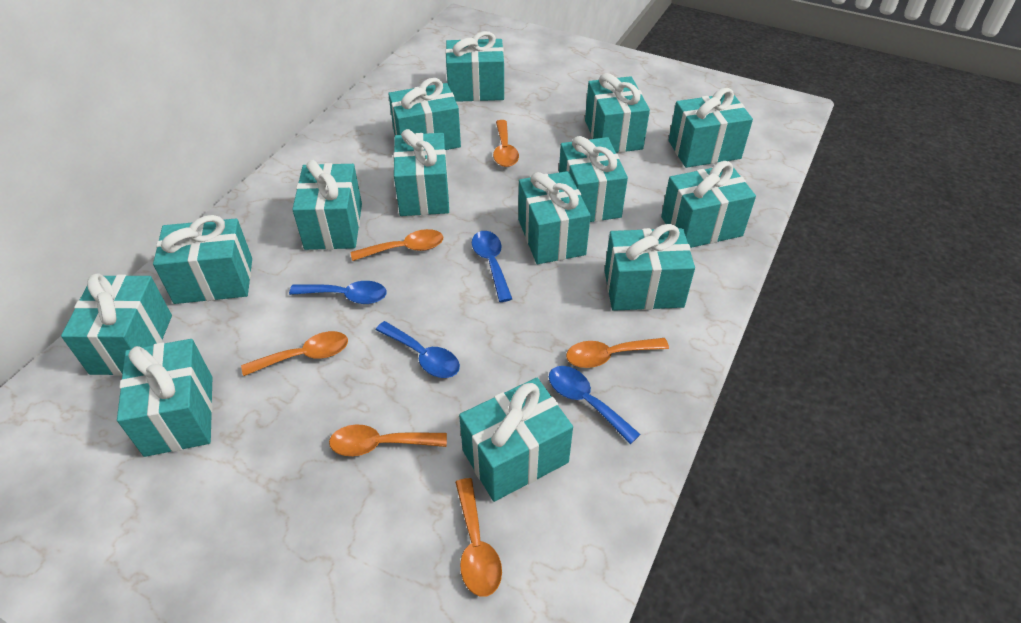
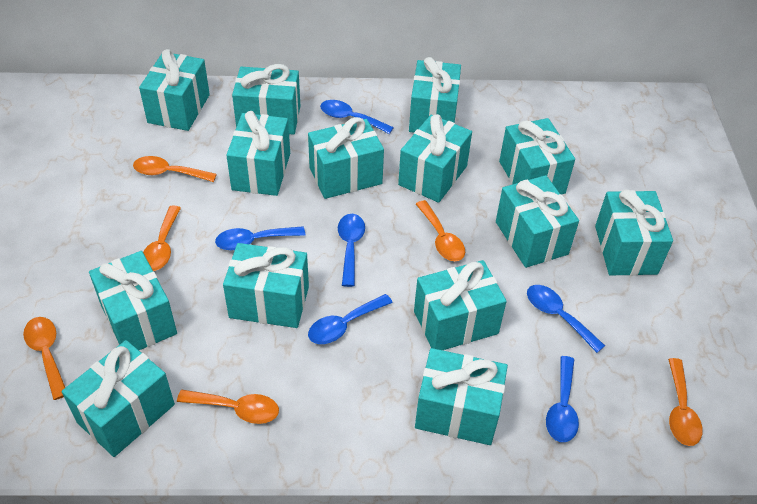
blue spoon: [289,281,387,304] [376,321,460,378] [472,231,512,302] [549,366,641,444] = 4 -> [215,226,305,250] [308,294,393,344] [320,100,394,134] [338,214,365,287] [527,285,605,353] [546,356,579,442] = 6

